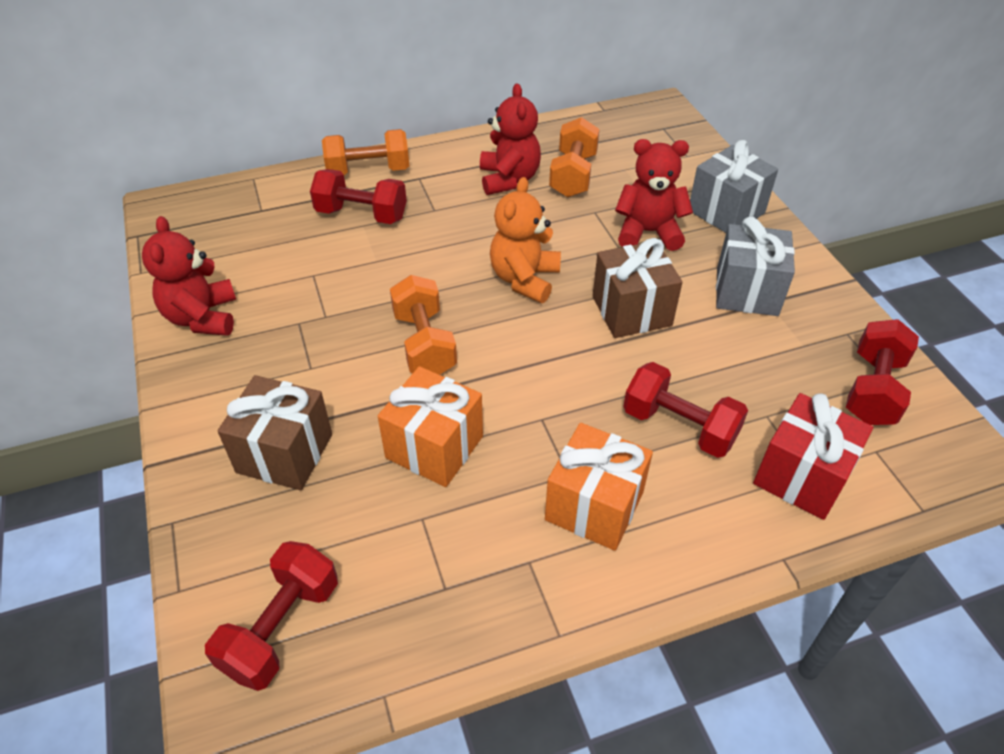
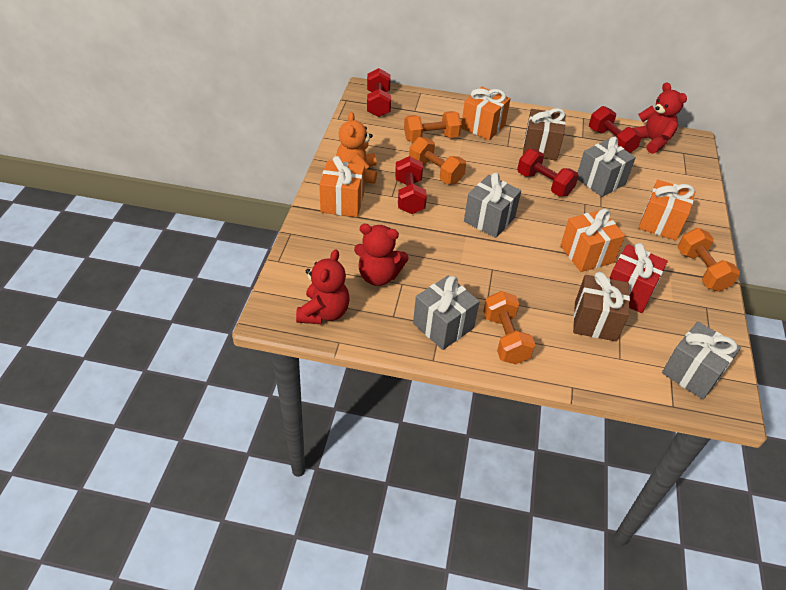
grey gift: [690,140,778,233] [716,217,795,316] = 2 -> [413,276,480,350] [464,173,521,238] [578,137,636,197] [662,322,741,400] = 4
orange dumbbell: [322,129,409,175] [390,275,457,375] [549,117,599,197] = 3 -> [404,111,461,142] [409,137,466,184] [483,291,535,364] [678,228,740,292] = 4
orange gift: [378,366,483,487] [545,423,653,551] = 2 -> [319,156,365,217] [461,87,511,140] [560,209,625,272] [639,180,696,241] = 4

